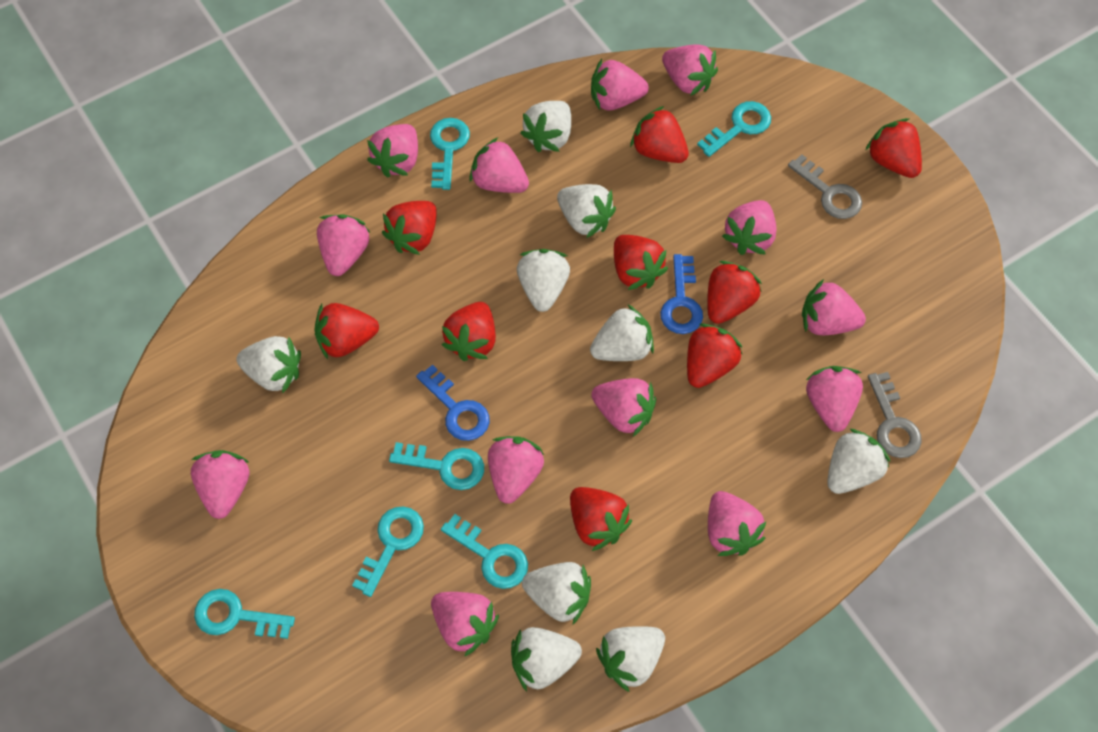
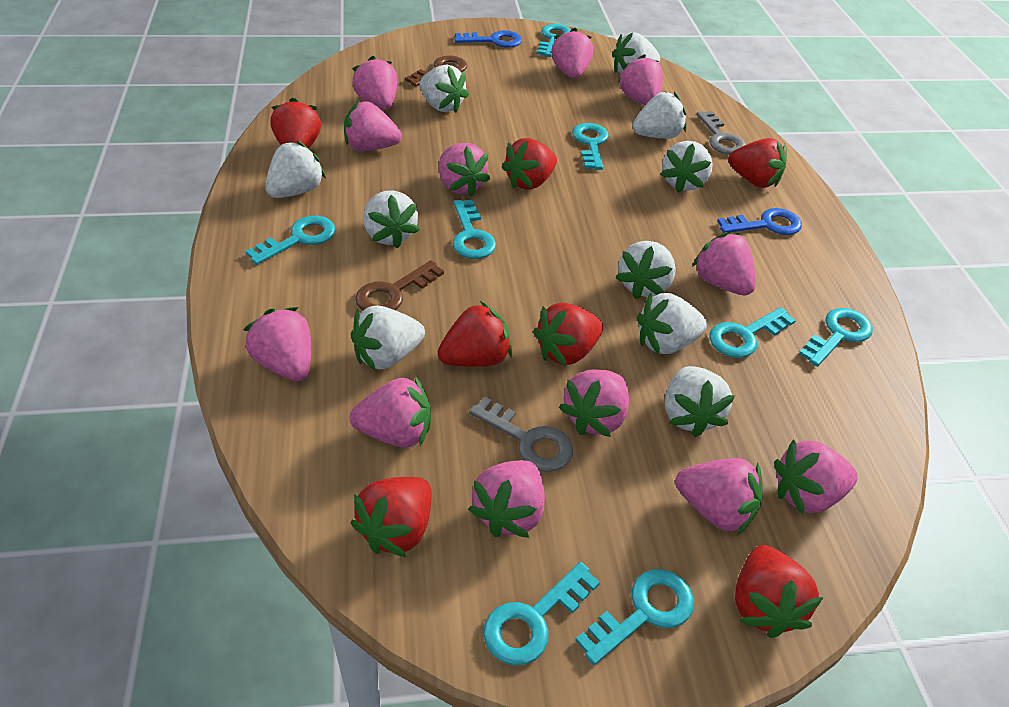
brown key: none = 0 -> [355,260,444,311] [405,55,467,87] = 2
pink strawberry: [191,450,250,519] [317,214,371,276] [367,124,418,178] [431,592,499,657] [469,137,529,193] [488,436,544,504] [591,59,649,111] [591,378,656,437] [662,44,718,96] [708,491,766,556] [722,200,777,255] [802,279,866,335] [806,366,863,432] = 13 -> [243,307,311,381] [344,101,402,151] [349,376,431,448] [352,56,397,110] [439,143,490,197] [468,460,545,538] [551,28,593,78] [559,370,629,437] [617,54,663,105] [675,458,763,536] [692,232,756,295] [774,439,858,514] = 12
red strawberry: [314,303,379,359] [382,201,437,255] [442,302,496,361] [570,487,632,551] [614,235,668,290] [630,106,689,163] [687,323,743,388] [707,261,762,324] [866,118,922,178] = 9 -> [271,97,321,149] [351,477,431,557] [438,301,512,367] [501,138,557,190] [533,303,603,366] [728,138,787,188] [735,545,823,638] = 7
turquoise key: [194,589,295,639] [352,507,424,597] [389,442,484,490] [430,118,470,190] [441,514,528,589] [697,101,771,157] = 6 -> [245,216,335,265] [453,200,496,259] [483,562,600,665] [537,24,571,57] [572,123,609,170] [575,569,694,665] [709,307,796,358] [799,308,873,367] = 8
white strawberry: [237,336,301,393] [511,627,582,691] [517,249,570,312] [520,101,571,152] [522,562,591,624] [557,184,616,238] [590,304,654,361] [596,626,665,692] [827,429,890,494] = 9 -> [265,141,326,198] [351,305,425,371] [363,190,420,249] [420,65,469,113] [612,32,660,74] [615,241,676,299] [633,91,687,139] [637,293,707,354] [660,141,713,193] [665,366,735,437] = 10

